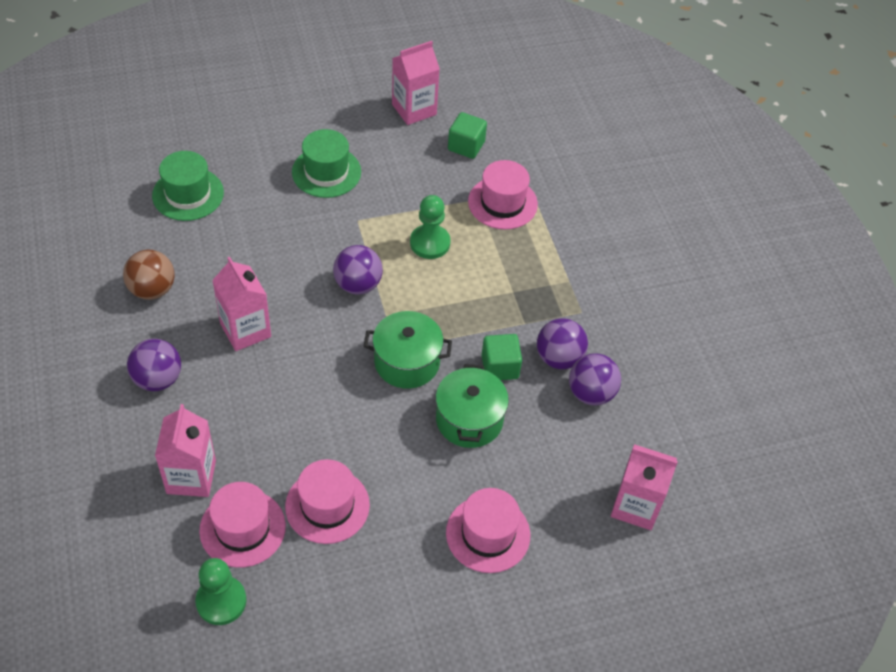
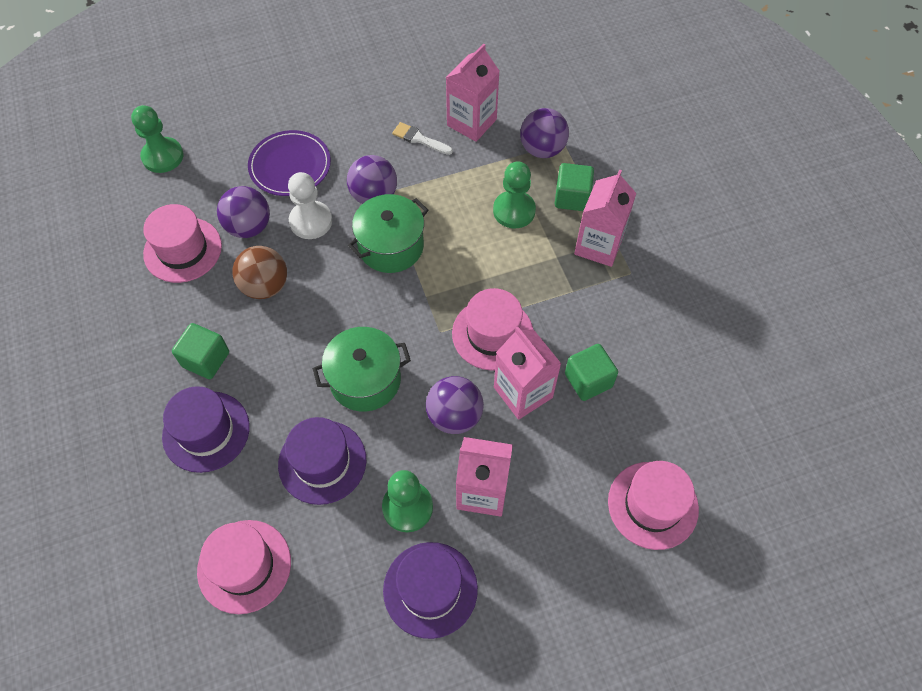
green cube: [448,112,487,159] [482,334,522,380] = 2 -> [172,323,229,379] [555,163,594,211] [565,344,618,401] = 3
green hat: [152,151,224,221] [292,129,361,198] = 2 -> none = 0
green pawn: [195,558,246,625] [410,195,451,259] = 2 -> [131,105,183,173] [382,470,433,532] [493,161,536,229] = 3
purple hat: none = 0 -> [162,386,250,473] [278,417,366,505] [383,542,478,639] = 3
purple plate: none = 0 -> [248,130,331,196] = 1
white brush: none = 0 -> [392,122,453,155] = 1
white pawn: none = 0 -> [288,172,332,239] = 1

